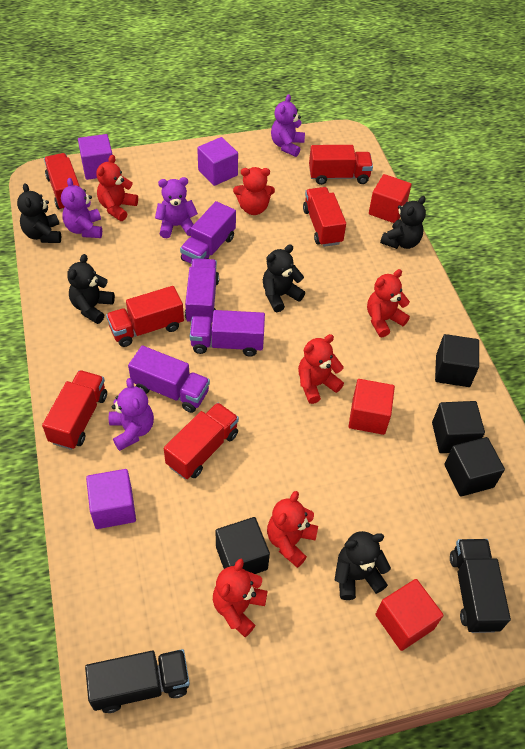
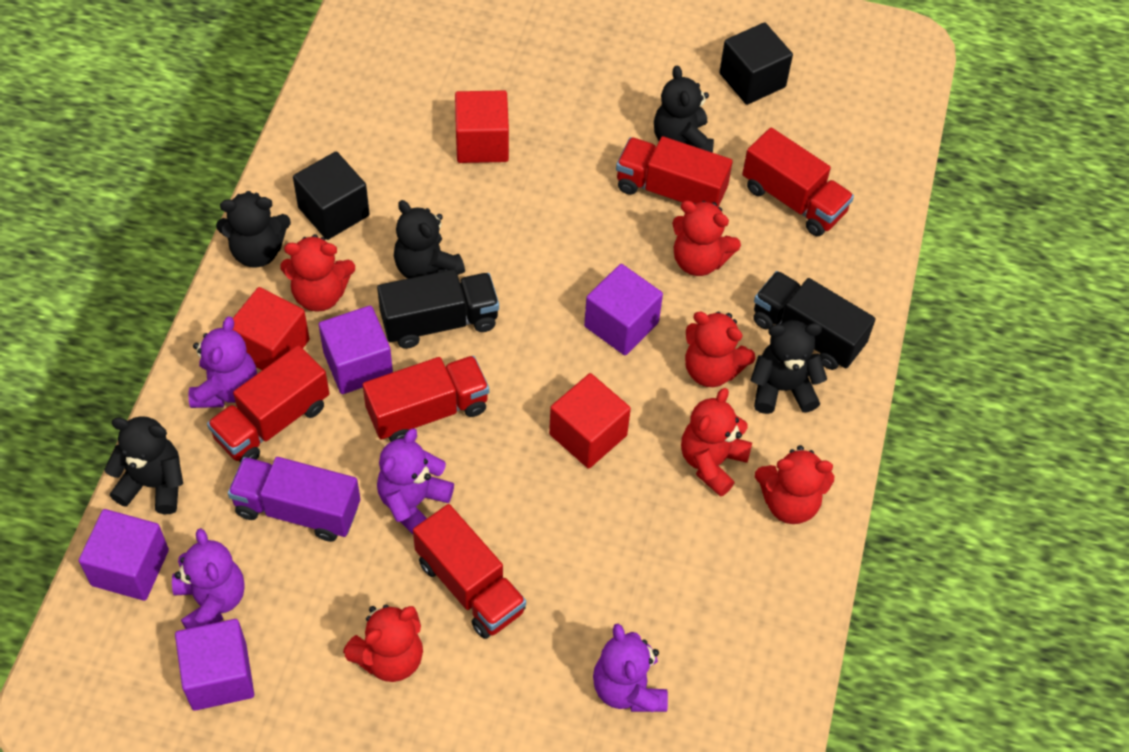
black cube: [216,517,270,574] [432,401,485,453] [435,334,479,387] [444,437,505,497] = 4 -> [293,152,370,240] [719,22,793,105] = 2
purple cube: [78,134,112,180] [86,469,136,529] [197,137,238,186] = 3 -> [79,509,169,601] [175,619,254,711] [319,306,393,394] [584,264,663,355] = 4
purple truck: [128,345,210,413] [180,201,236,264] [185,258,219,322] [190,310,265,357] = 4 -> [228,457,360,542] = 1
red truck: [42,370,107,450] [44,153,80,210] [106,286,184,347] [164,402,239,479] [303,187,346,247] [309,145,373,185] = 6 -> [207,345,329,463] [363,356,489,442] [413,504,526,639] [616,136,733,207] [742,128,854,237] = 5

